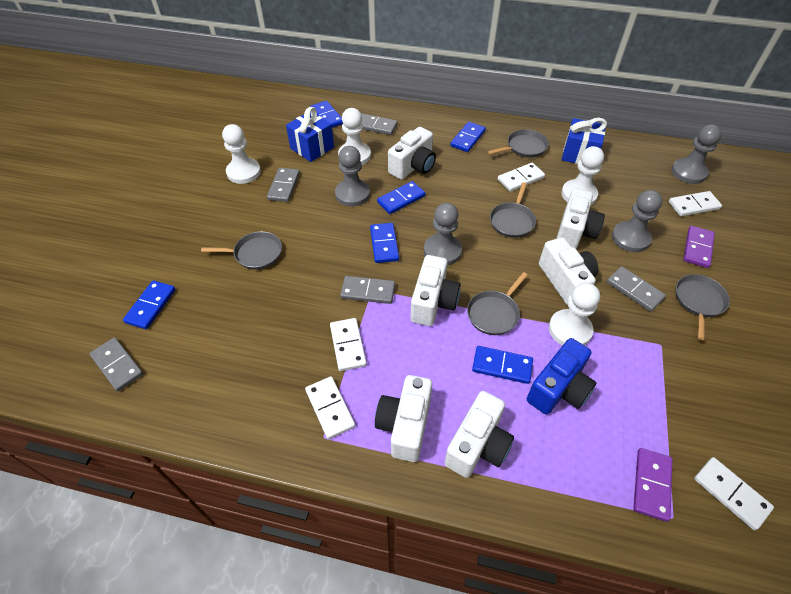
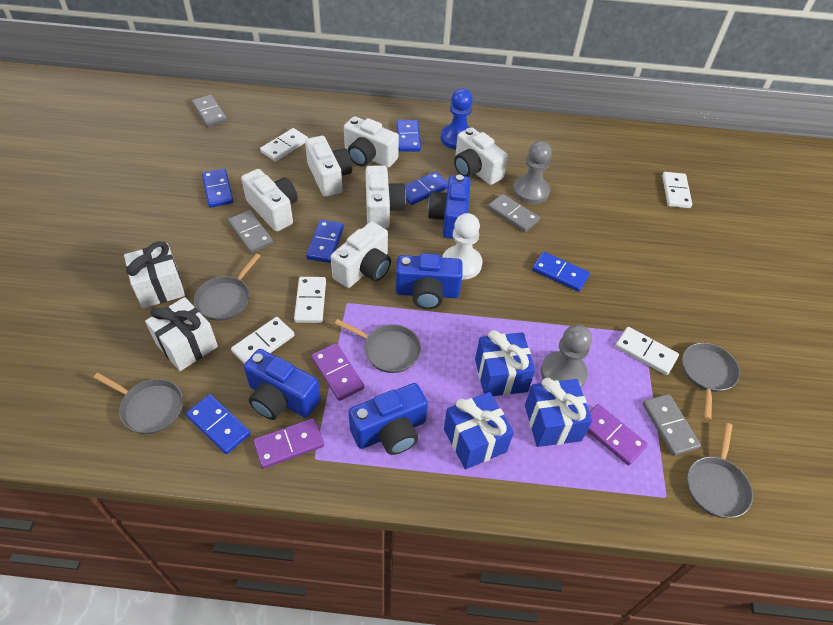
blue camera: [527,338,597,415] = 1 -> [244,349,321,420] [348,383,428,455] [396,253,462,309] [428,175,471,239] = 4
blue gift: [286,107,334,162] [562,118,607,164] = 2 -> [444,392,514,469] [475,330,535,396] [525,378,592,447] = 3
blue pawn: none = 0 -> [441,89,473,150] = 1
grey domino: [89,337,143,391] [267,168,300,202] [340,276,395,304] [361,113,398,135] [607,266,666,312] = 5 -> [192,95,227,127] [228,210,273,253] [488,194,540,232] [643,394,701,456] = 4
grey pawn: [335,146,370,206] [424,203,462,265] [612,190,662,252] [671,124,722,184] = 4 -> [513,141,552,204] [541,325,592,388] = 2
purple domino: [633,448,672,522] [683,226,715,268] = 2 -> [253,418,324,469] [311,343,364,401] [587,404,648,465] = 3
white gift: none = 0 -> [124,241,185,308] [145,297,218,371] = 2
white pawn: [222,124,261,184] [338,108,371,165] [549,283,600,346] [561,146,604,205] = 4 -> [442,213,482,280] = 1

